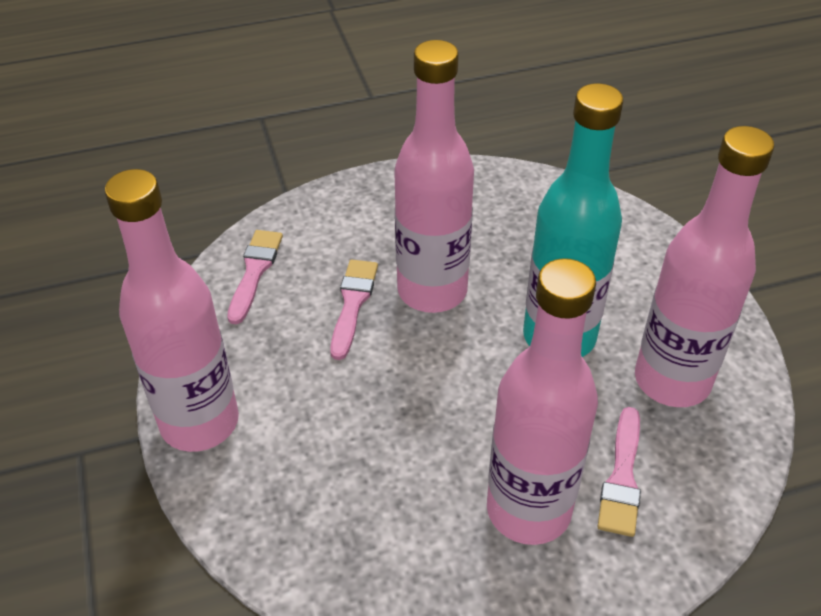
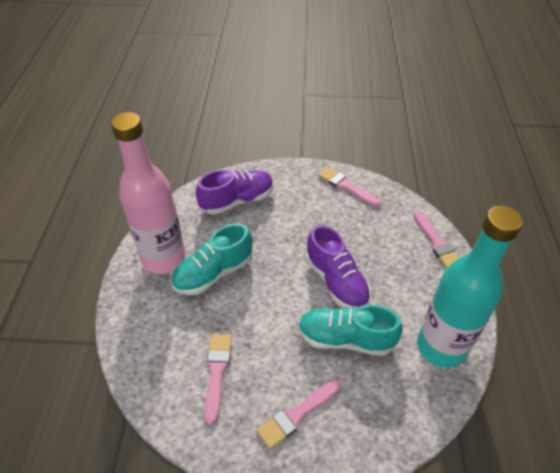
pink bottle: [105,169,239,452] [394,40,474,313] [487,258,598,545] [635,126,774,407] = 4 -> [111,112,185,274] = 1
pink brush: [227,230,283,324] [330,259,378,360] [597,407,641,537] = 3 -> [204,334,232,425] [256,379,341,449] [318,167,381,207] [413,210,459,269] = 4
purple shoe: none = 0 -> [196,169,273,215] [306,224,371,308] = 2
turquoise shoe: none = 0 -> [171,223,252,295] [298,305,403,356] = 2

